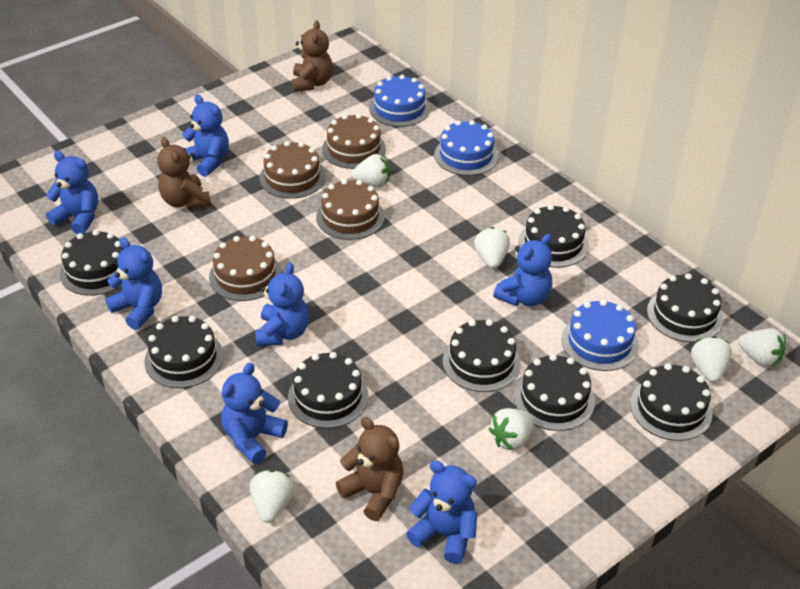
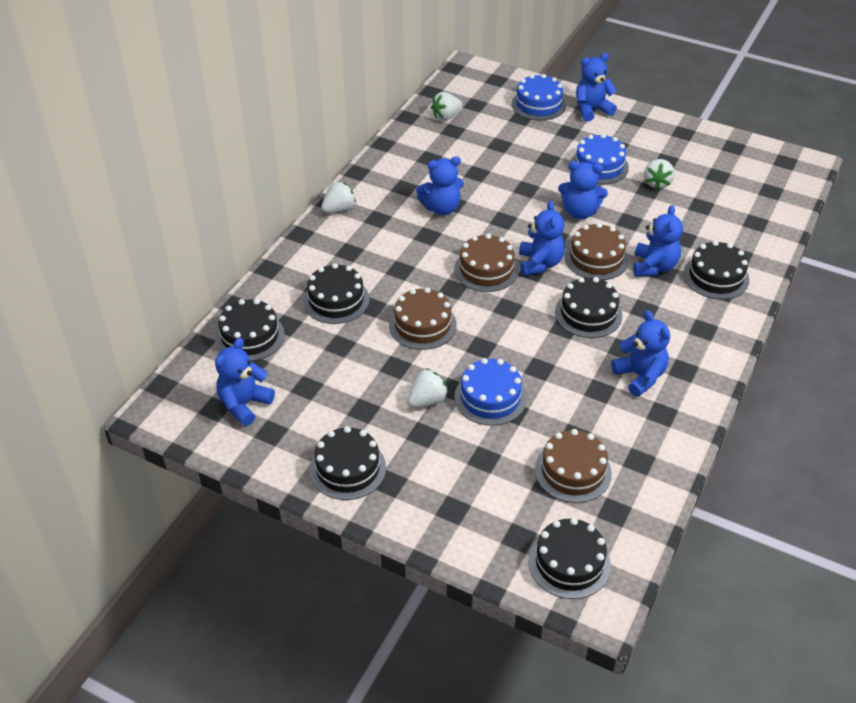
black cake: [60,230,123,296] [144,316,224,388] [288,352,369,428] [443,319,521,392] [514,354,595,431] [518,204,589,267] [630,363,713,441] [647,273,723,342] = 8 -> [216,299,285,361] [303,263,370,324] [310,426,386,500] [529,518,611,599] [555,277,622,338] [683,240,749,300] = 6
brown teddy bear: [157,137,211,209] [292,21,333,92] [336,417,403,521] = 3 -> none = 0
white strawberry: [250,470,294,523] [351,154,390,188] [474,227,510,269] [489,408,535,450] [691,336,732,383] [738,328,786,367] = 6 -> [321,181,356,213] [407,368,448,408] [431,92,463,121] [644,159,675,190] = 4

